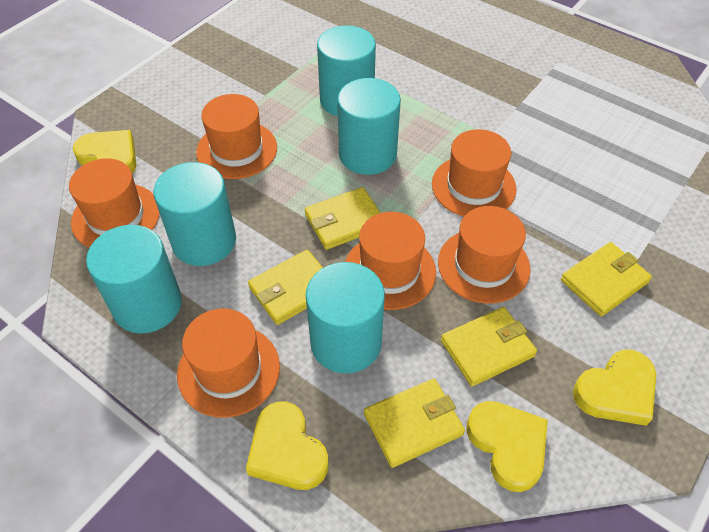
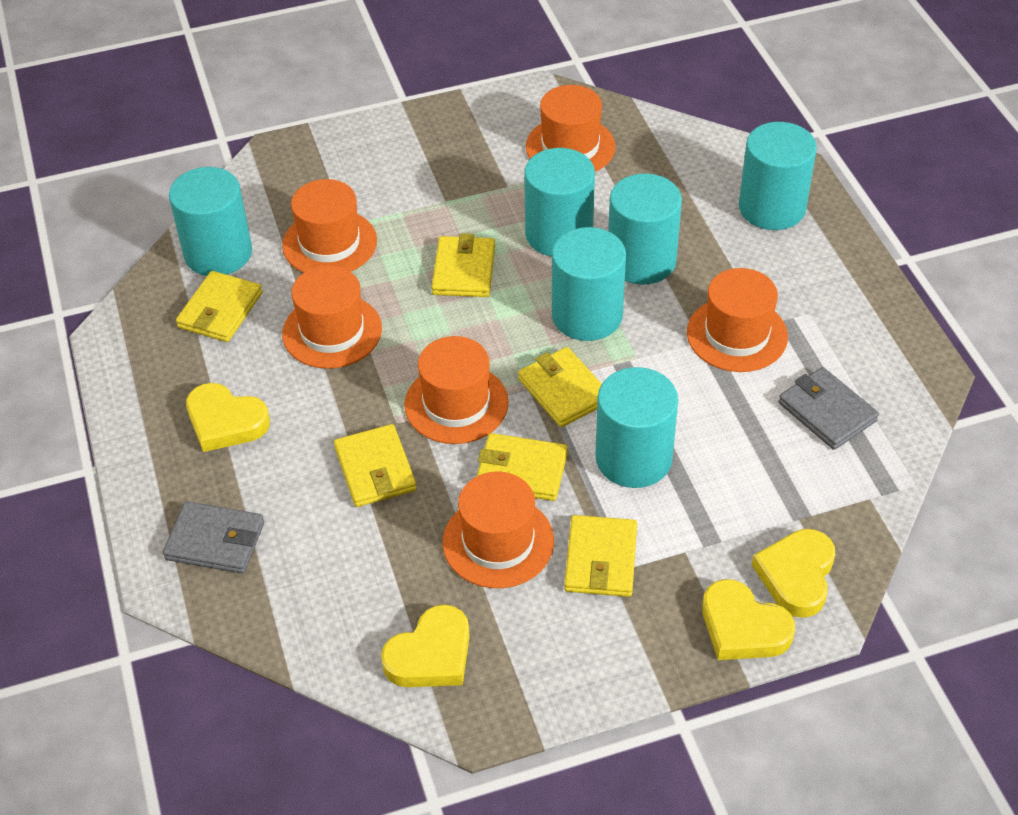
grey wallet: none = 0 -> [163,501,264,574] [778,367,879,450] = 2
turquoise cylinder: [86,225,182,334] [153,162,236,266] [305,262,385,373] [317,25,376,116] [337,78,401,175] = 5 -> [169,167,252,276] [524,148,595,257] [552,227,626,341] [595,367,678,488] [608,173,682,285] [739,122,817,230] = 6
yellow wallet: [248,250,323,325] [305,187,380,250] [364,379,465,468] [441,307,537,387] [561,242,652,317] = 5 -> [176,271,262,342] [334,424,417,507] [432,233,495,297] [476,433,568,501] [518,347,602,427] [564,515,637,597] = 6

